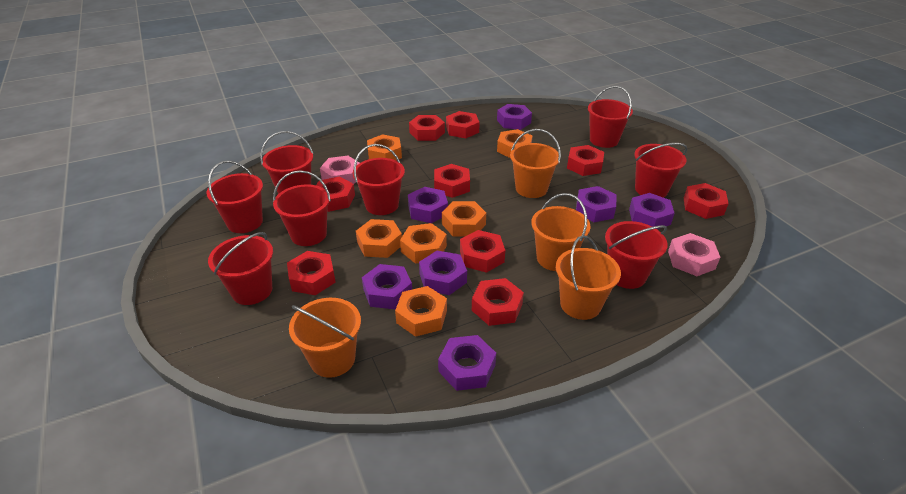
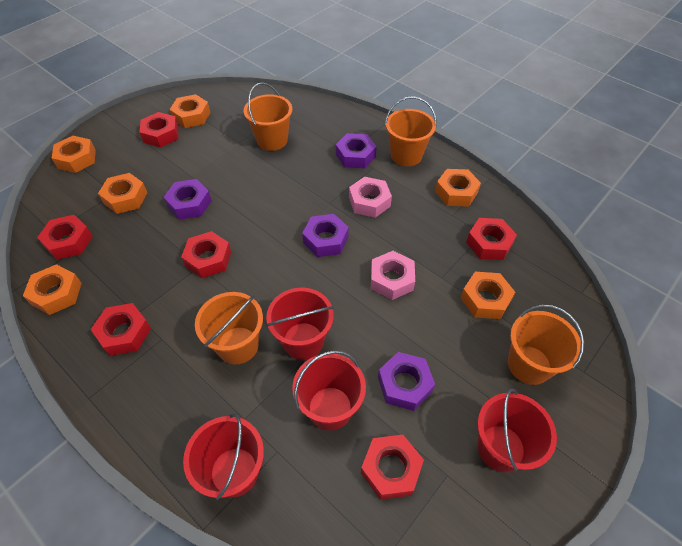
purple nut: [362,264,412,309] [408,187,448,223] [419,251,467,295] [438,335,496,391] [497,104,532,130] [576,186,616,222] [629,193,675,229] = 7 -> [164,179,212,220] [302,214,349,257] [336,133,377,169] [378,352,435,411] = 4
red bucket: [207,160,263,233] [208,232,273,305] [260,131,314,194] [273,170,331,246] [353,144,405,215] [588,86,633,148] [605,221,668,289] [634,143,687,198] = 8 -> [183,413,264,500] [266,288,334,360] [292,350,366,430] [477,389,557,473] = 4
red nut: [287,251,336,295] [316,176,355,212] [409,115,445,141] [434,164,470,198] [446,111,480,138] [460,230,505,273] [472,278,524,326] [567,145,604,176] [684,183,729,219] = 9 -> [37,215,93,260] [90,303,151,356] [139,112,179,148] [181,231,231,278] [361,435,424,500] [466,218,517,260] = 6

